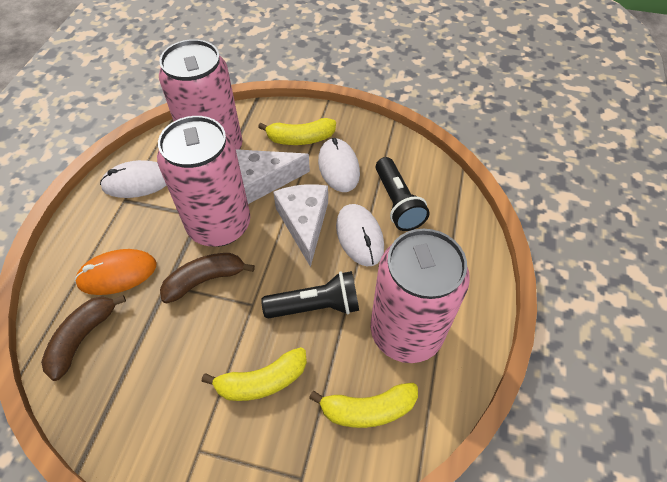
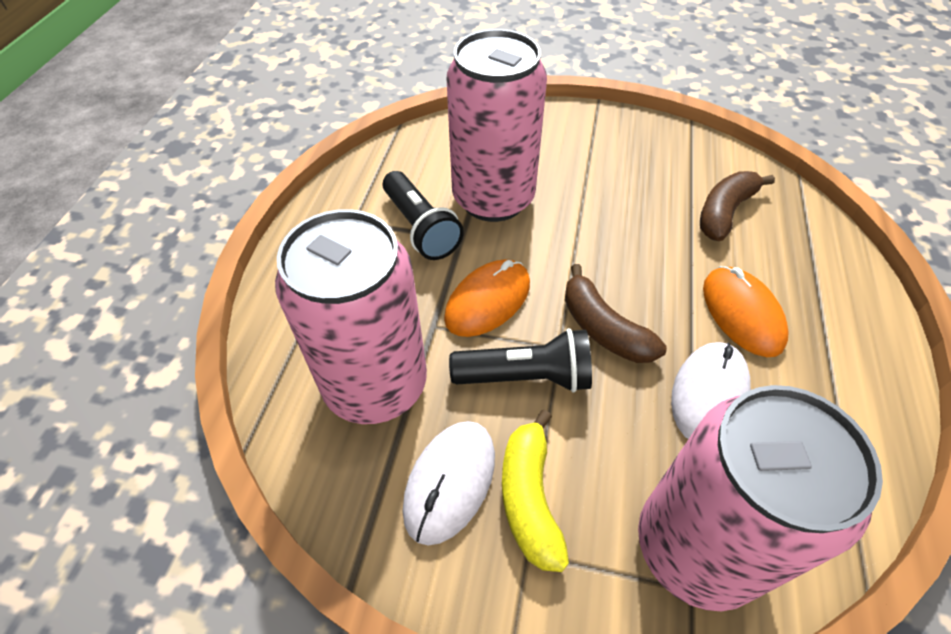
orange mouse: [74,249,157,295] = 1 -> [444,259,530,337] [703,266,789,357] = 2
white cheese: [236,149,310,204] [273,184,328,267] = 2 -> none = 0
white mouse: [100,160,167,198] [318,138,360,192] [336,204,384,266] = 3 -> [403,421,495,546] [671,342,751,439] = 2
yellow banana: [202,347,307,401] [258,118,336,145] [309,383,418,428] = 3 -> [502,410,569,572] = 1

